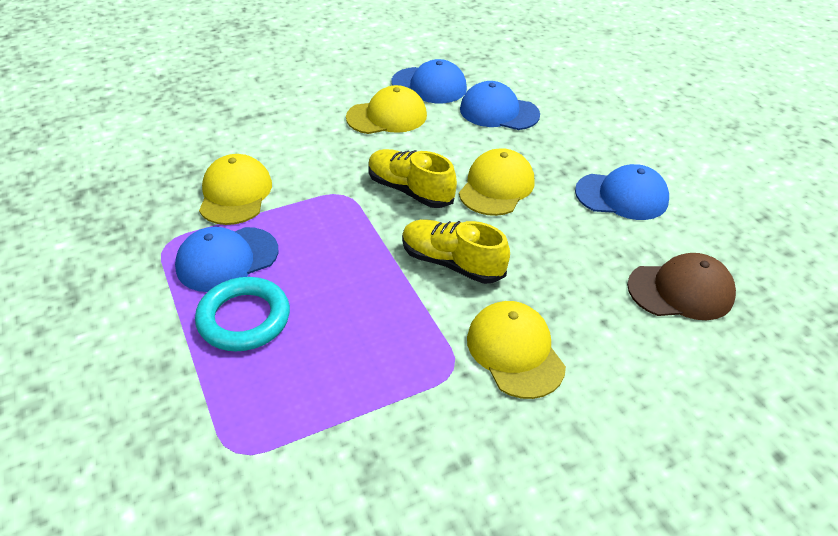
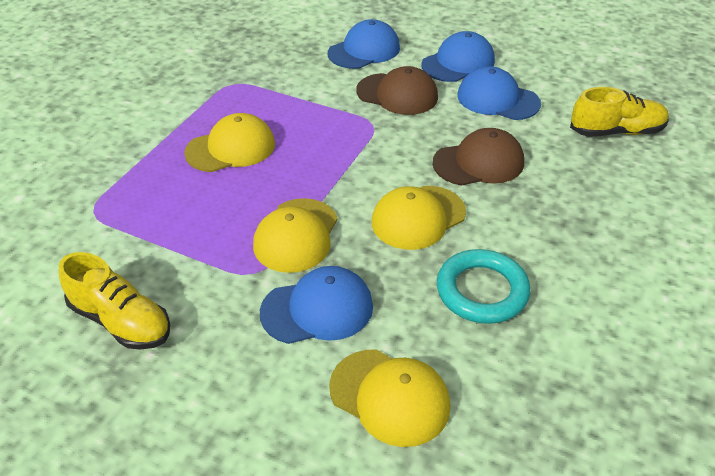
brown cap: [627,253,736,320] = 1 -> [356,66,438,115] [432,128,524,186] = 2

